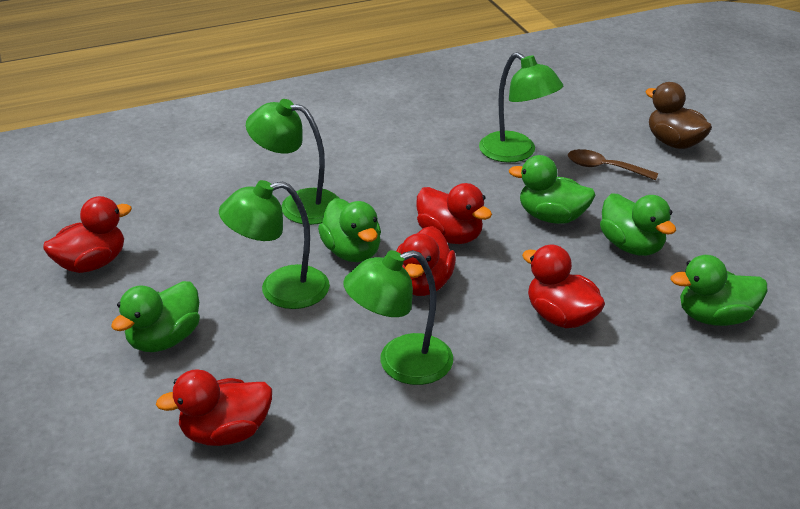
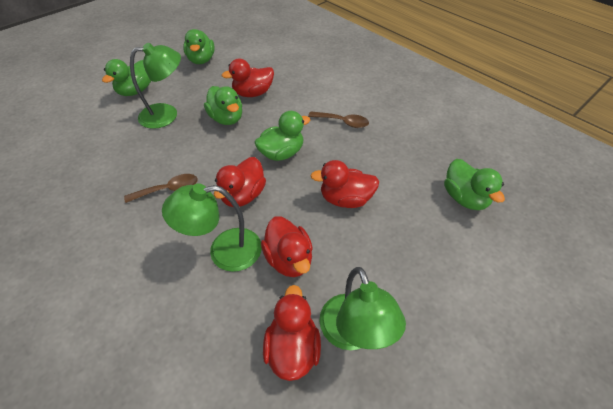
brown duck: [645,82,712,149] = 1 -> none = 0
brown spoon: [568,149,659,180] = 1 -> [124,174,198,203] [308,111,369,128] = 2
green lamp: [219,180,330,309] [246,99,340,225] [343,250,453,385] [479,52,563,163] = 4 -> [130,43,181,129] [162,184,262,272] [319,267,406,350] = 3

